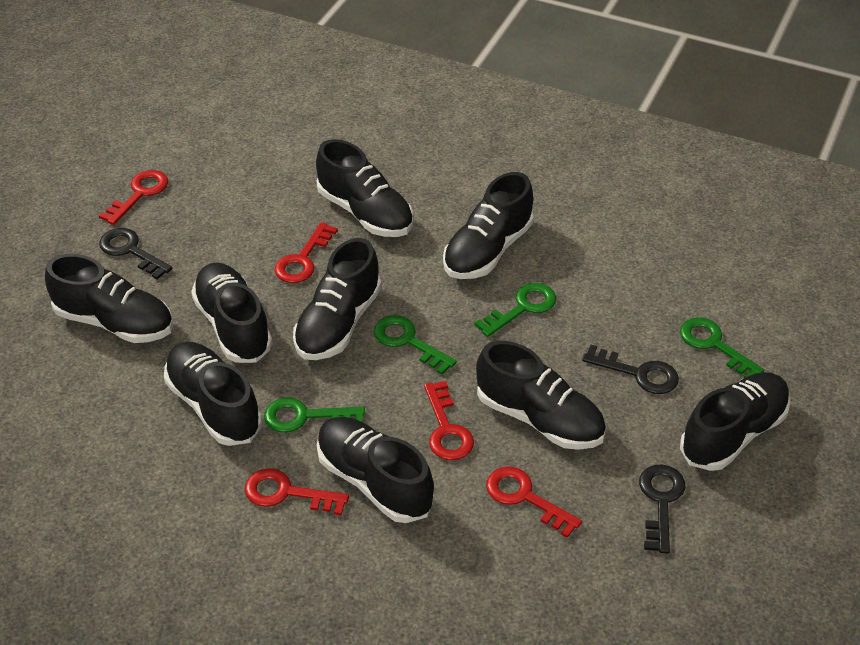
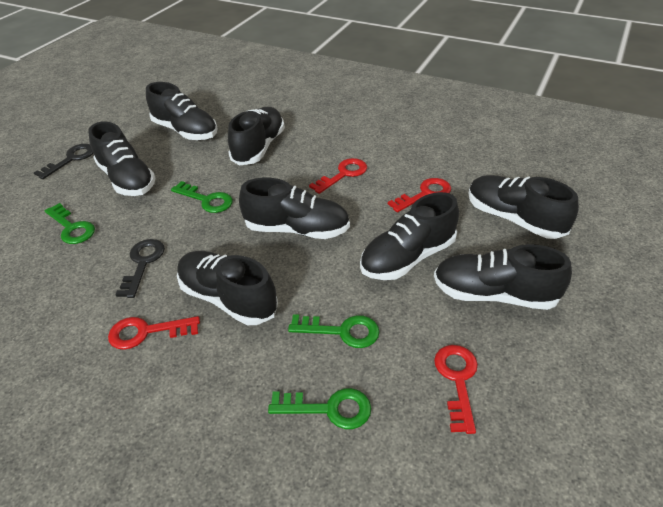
black key: [99,228,172,279] [582,345,679,394] [639,464,685,554] = 3 -> [34,144,93,179] [115,239,165,298] = 2
black shoe: [45,254,173,343] [164,342,262,446] [191,262,272,363] [293,238,382,360] [316,139,414,237] [317,417,434,523] [443,172,534,279] [476,341,606,450] [680,372,790,471] = 9 -> [88,121,155,196] [146,82,218,140] [177,251,278,325] [228,107,285,165] [239,178,350,239] [360,192,459,280] [434,244,572,310] [468,175,579,239] = 8
red key: [99,170,168,225] [245,468,349,516] [274,222,338,283] [424,381,474,460] [486,466,582,538] = 5 -> [108,316,200,350] [309,158,367,194] [388,178,451,212] [434,345,478,434] = 4

